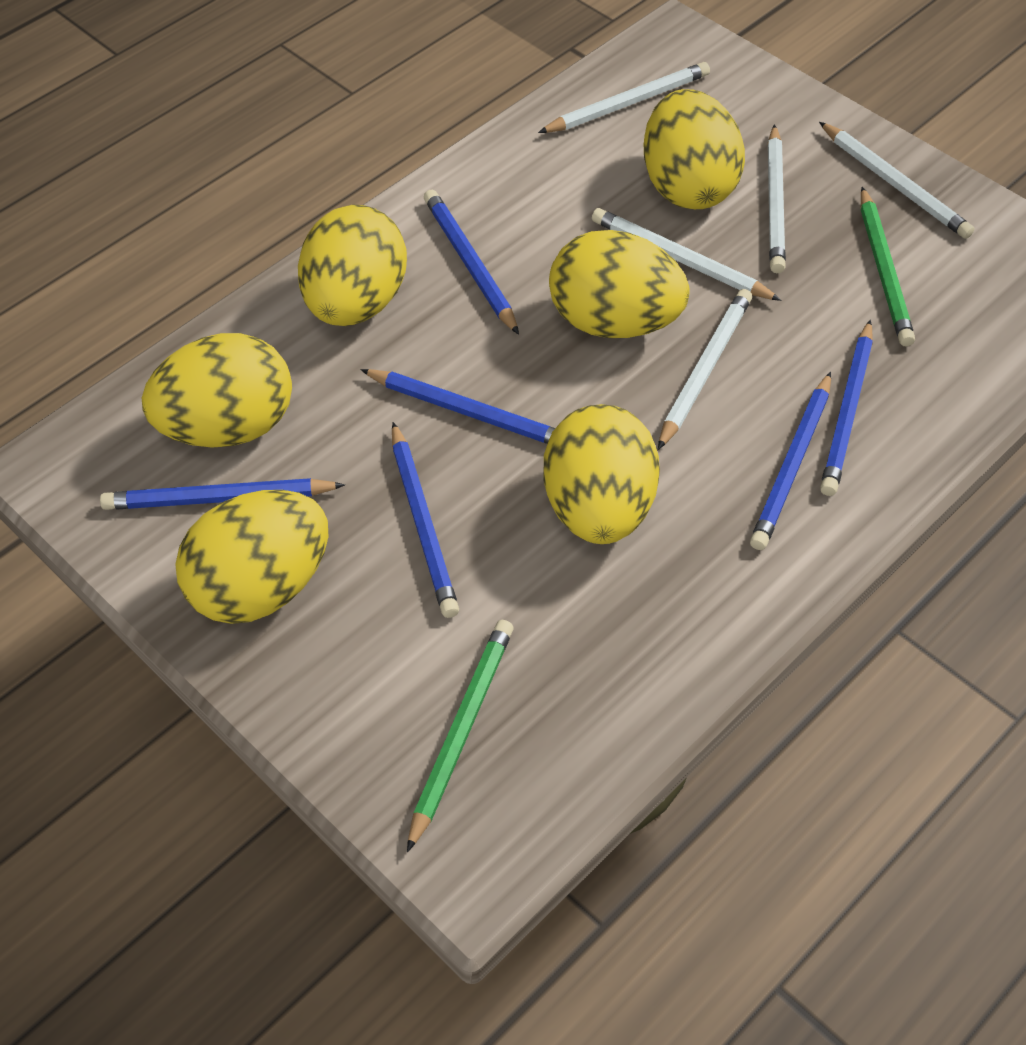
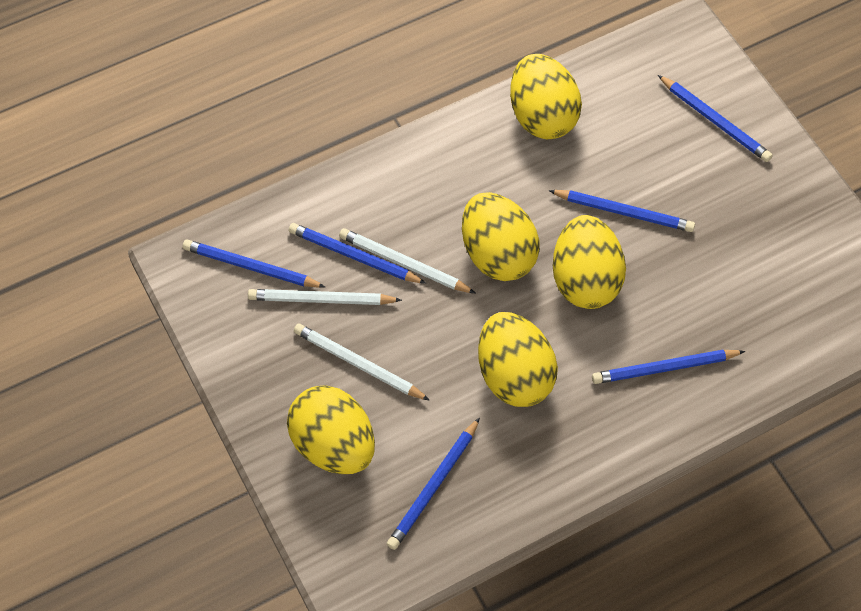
green pencil: [407,620,513,852] [861,187,915,347] = 2 -> none = 0
white pencil: [538,62,710,133] [592,208,781,301] [658,289,752,450] [768,124,786,273] [819,122,975,239] = 5 -> [248,289,402,305] [294,323,430,401] [339,228,476,294] = 3
yellow egg: [142,333,292,448] [175,490,328,624] [298,205,407,326] [544,404,660,544] [549,230,690,338] [644,89,745,209] = 6 -> [287,385,375,474] [462,192,540,281] [478,312,558,407] [510,54,582,139] [553,215,626,309] = 5

